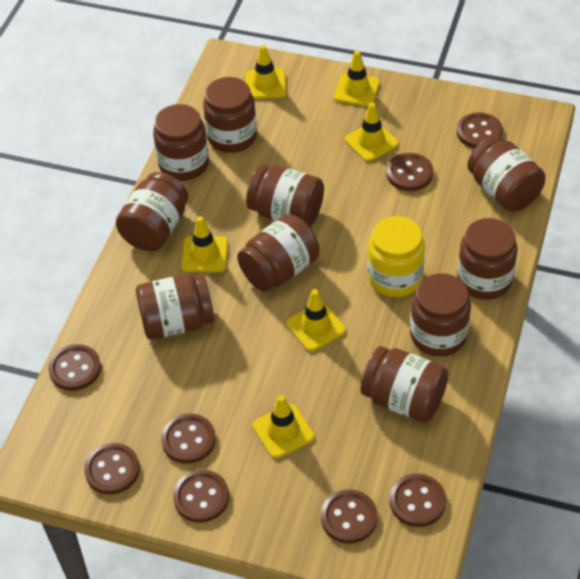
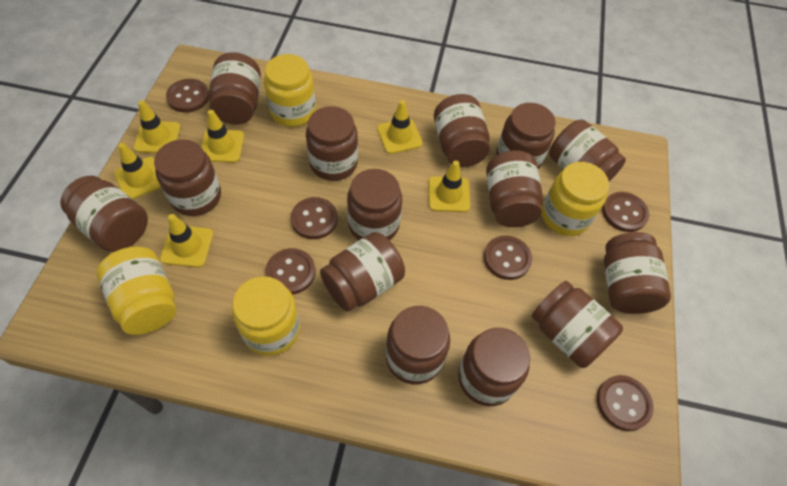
brown button: [48,344,101,391] [84,443,140,494] [161,413,216,464] [173,470,229,523] [321,489,377,544] [386,153,433,191] [390,474,446,527] [457,112,503,149] = 8 -> [166,79,209,113] [265,248,316,295] [291,197,338,239] [484,235,532,280] [597,375,654,431] [602,192,649,232] = 6
brown jar: [116,172,188,251] [136,274,214,340] [153,104,209,181] [203,77,257,153] [237,214,320,292] [246,165,324,227] [361,346,448,423] [410,273,471,357] [457,218,518,300] [467,136,546,212] = 10 -> [60,176,148,252] [154,139,221,216] [208,52,261,124] [306,106,358,181] [320,232,405,311] [347,169,402,240] [386,306,450,384] [434,94,490,167] [458,328,530,406] [486,150,543,227] [496,103,556,169] [532,281,623,368] [549,119,626,181] [604,232,671,314] = 14
yellow jar: [368,216,425,297] = 1 -> [97,247,176,335] [232,276,300,356] [264,54,316,127] [542,162,609,236] = 4

